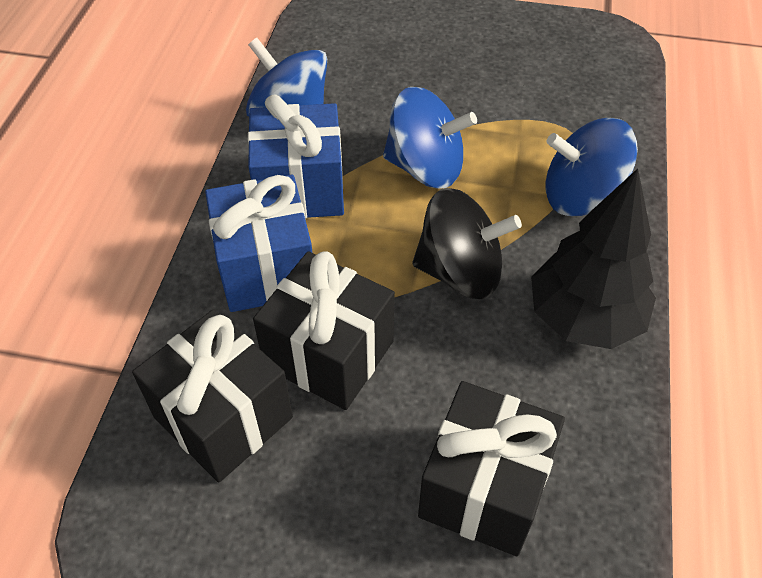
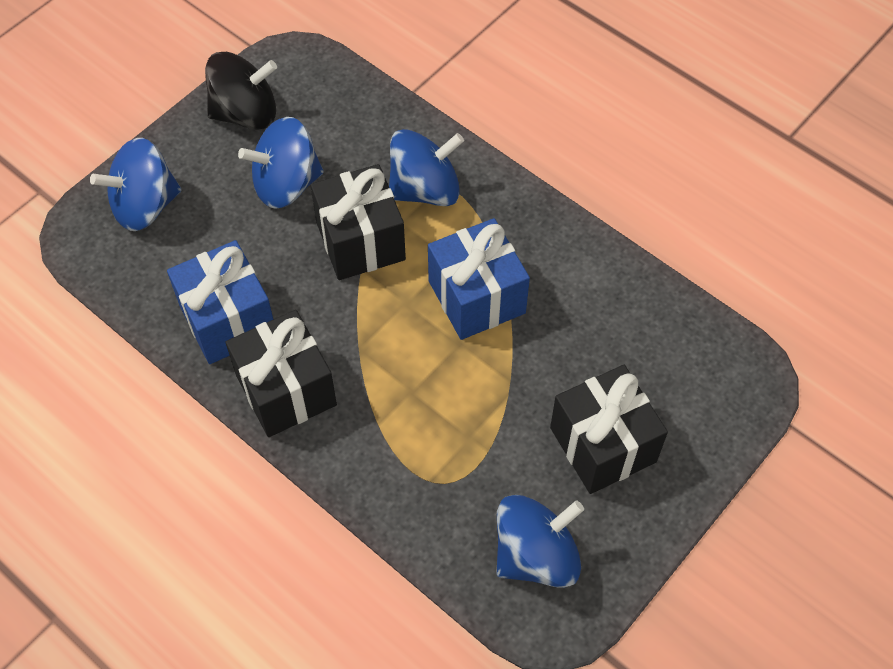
black tree: [531,168,656,349] = 1 -> none = 0
blue spinning top: [246,38,327,117] [383,87,477,189] [546,118,638,216] = 3 -> [90,138,181,231] [238,117,324,209] [389,129,464,206] [496,495,584,588] = 4

